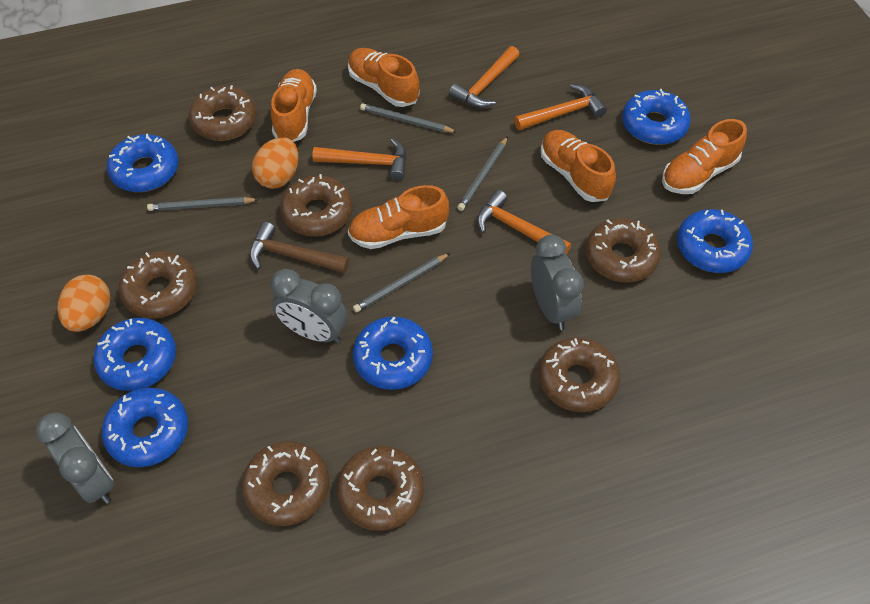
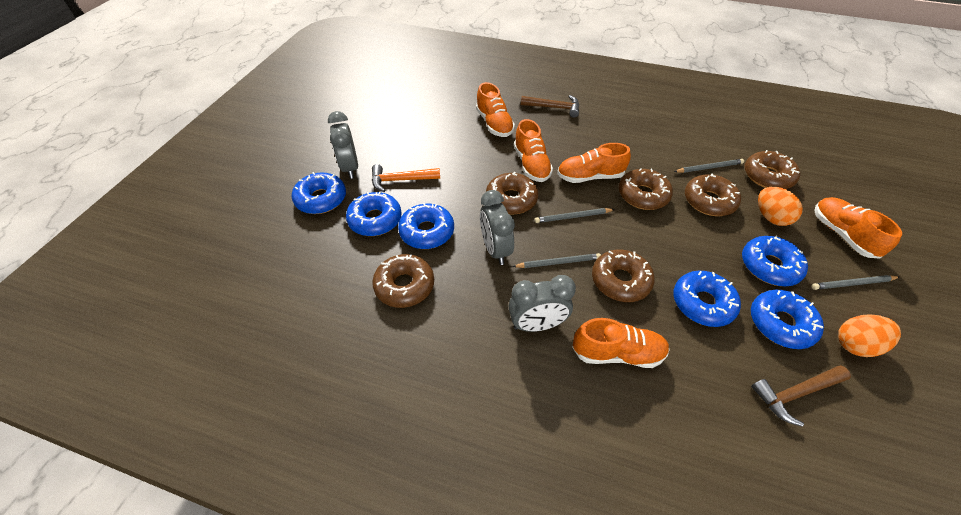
brown donut: [119,251,197,319] [189,85,257,141] [241,441,329,526] [280,174,353,237] [336,446,424,531] [538,337,620,412] [585,218,661,283] = 7 -> [372,254,434,308] [486,172,538,214] [592,250,655,302] [619,168,673,210] [685,173,741,216] [745,150,800,189] = 6
brown hammer: [250,222,349,273] = 1 -> [521,95,579,118] [751,365,851,427] = 2
orange hammer: [312,138,406,181] [449,46,520,108] [477,190,571,255] [514,84,607,130] = 4 -> [372,164,440,192] = 1

